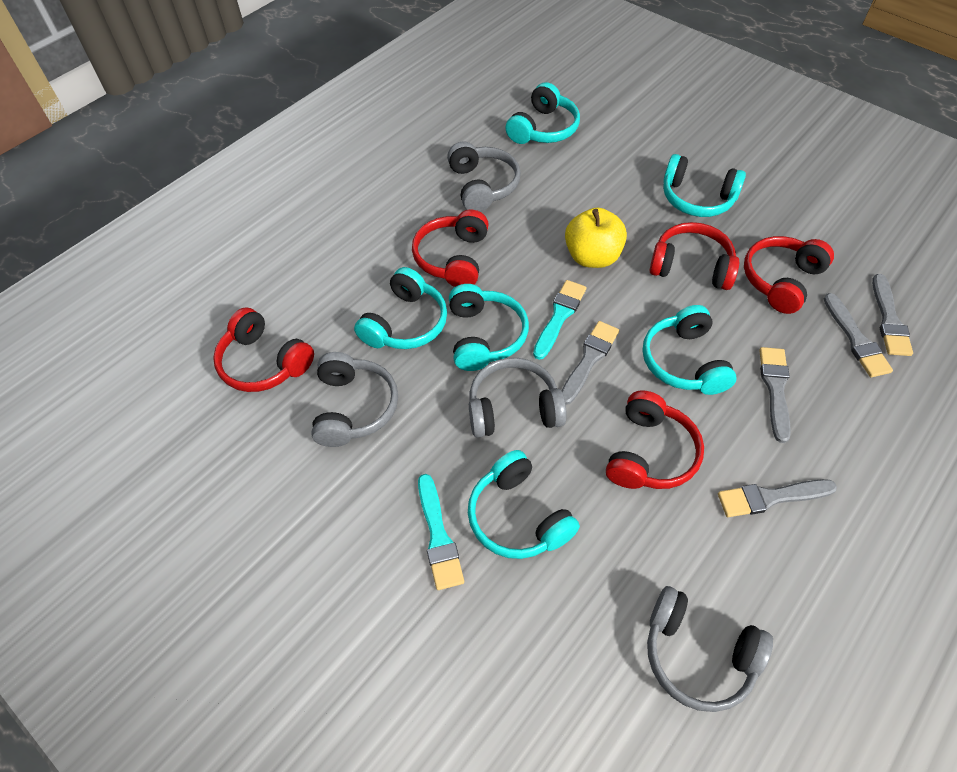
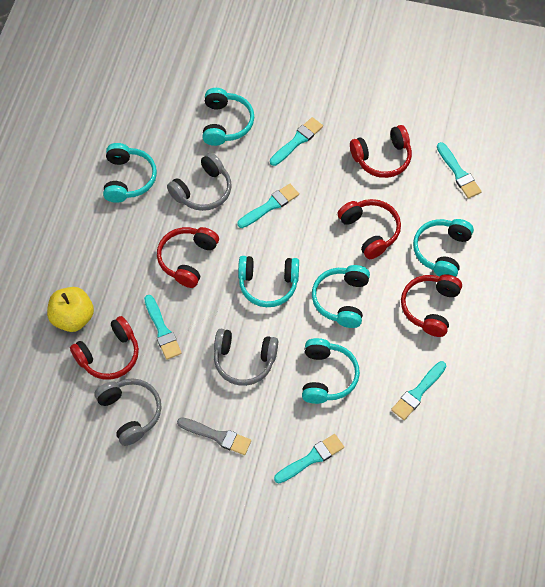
grey brush: [561,321,619,405] [718,479,837,517] [759,347,791,443] [824,293,893,377] [872,274,913,356] = 5 -> [177,417,251,455] = 1
grey headphones: [311,352,398,447] [447,141,521,212] [469,358,567,438] [647,586,773,712] = 4 -> [94,378,162,446] [167,153,232,211] [214,329,278,386] = 3
turquoise brush: [418,474,464,590] [533,280,587,360] = 2 -> [144,295,182,360] [238,184,299,228] [270,117,323,166] [274,434,344,483] [391,361,446,420] [437,142,482,199] = 6

